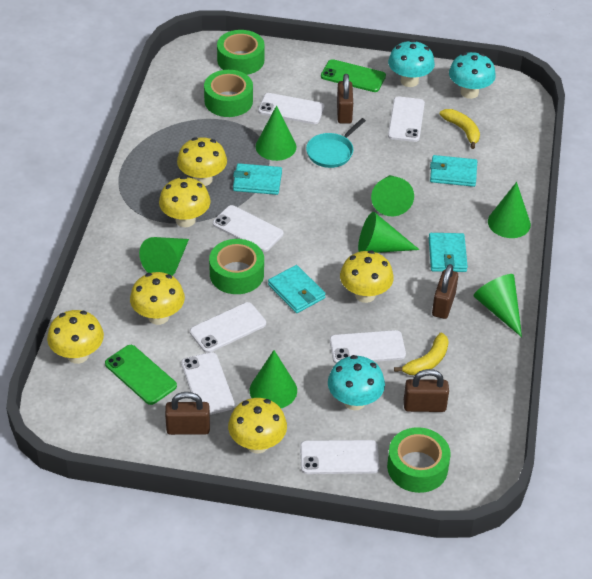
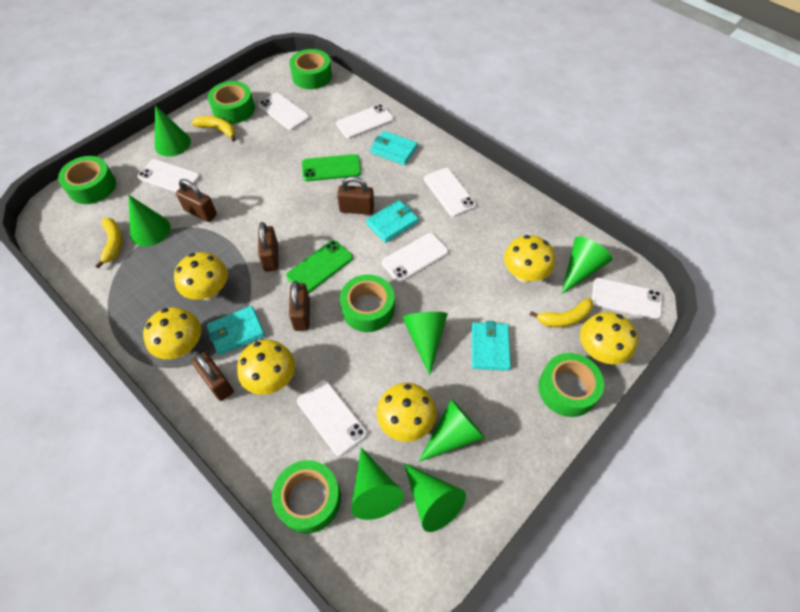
brown padlock: [165,392,210,435] [337,74,353,124] [404,369,449,412] [432,264,458,319] = 4 -> [176,179,217,222] [192,352,234,401] [258,222,279,271] [289,281,310,331] [337,176,374,215] = 5
green tape: [204,70,253,117] [209,239,264,294] [217,30,265,75] [387,427,451,493] = 4 -> [58,156,116,204] [208,81,255,124] [272,460,341,534] [290,49,332,89] [340,275,395,332] [538,353,604,417] = 6
turquoise mushroom: [328,355,385,410] [388,40,435,87] [449,52,496,99] = 3 -> none = 0
turquoise pan: [306,118,366,168] = 1 -> none = 0
yellow banana: [394,332,449,375] [439,109,480,149] = 2 -> [95,218,123,269] [191,116,236,142] [530,298,593,327] = 3

